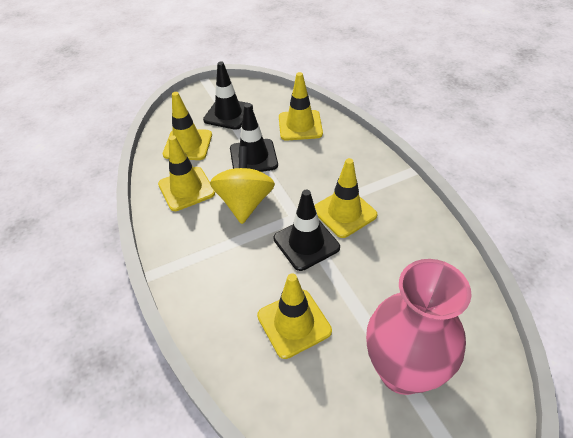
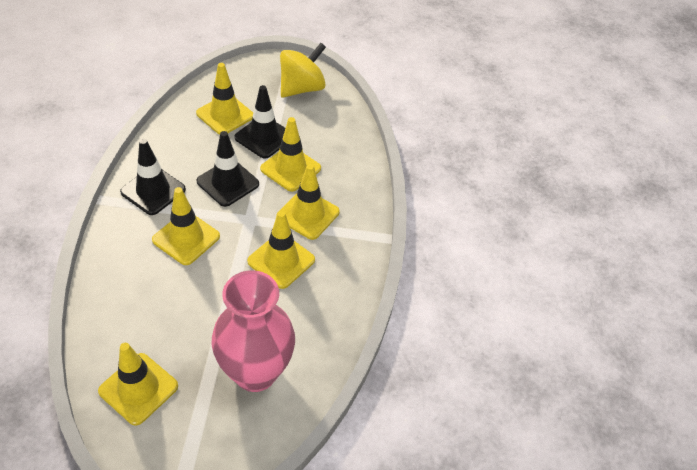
yellow traffic cone: [158,135,215,211] [163,92,212,160] [257,273,332,359] [279,72,323,141] [314,158,377,238] = 5 -> [98,343,178,426] [152,187,220,265] [196,63,253,135] [247,211,315,289] [260,117,321,192] [276,164,340,240] = 6

